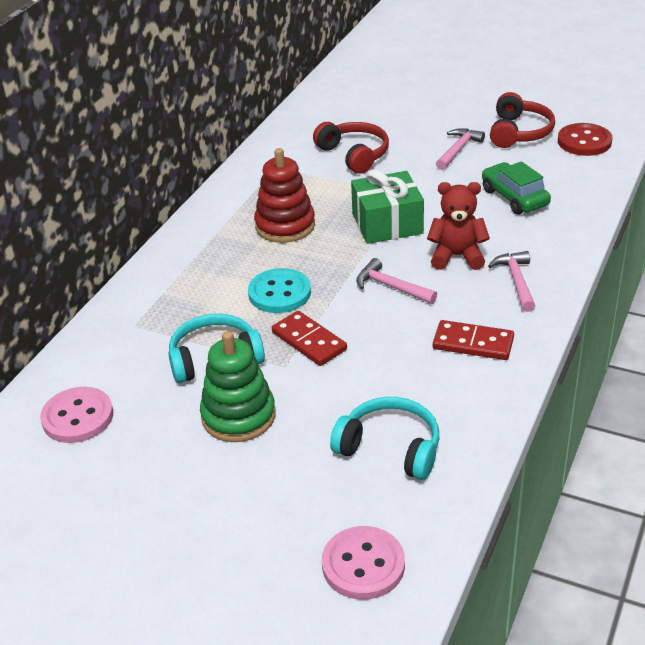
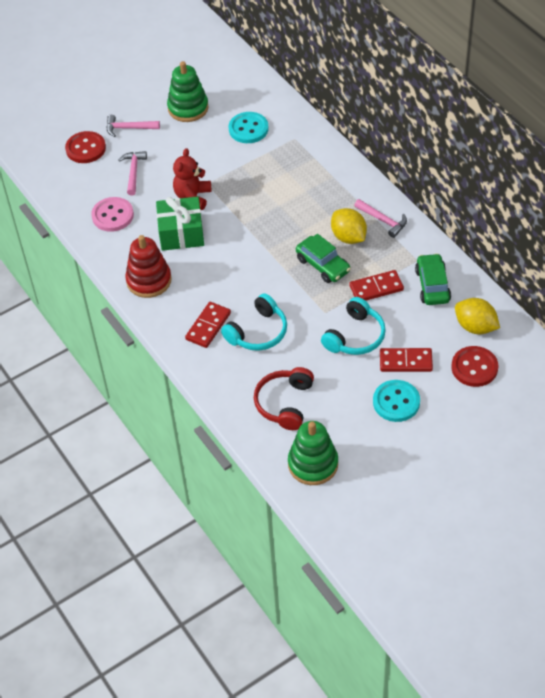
green car: [482,161,551,215] = 1 -> [296,234,351,283] [415,253,451,305] = 2
green stacking toy: [200,331,276,442] = 1 -> [167,61,209,122] [288,421,338,485] = 2
pink button: [40,387,113,443] [322,526,405,600] = 2 -> [91,197,134,232] = 1
red button: [558,123,612,156] = 1 -> [65,131,106,163] [452,346,498,387] = 2
red domino: [272,311,347,366] [433,320,514,360] = 2 -> [185,302,231,348] [349,270,404,301] [380,348,433,372] = 3
red headphones: [313,122,389,174] [490,92,555,148] = 2 -> [254,367,314,430] = 1
turquoise button: [248,268,311,313] = 1 -> [229,112,268,143] [373,380,420,422] = 2
yellow lemon: none = 0 -> [331,208,367,244] [455,298,500,334] = 2

